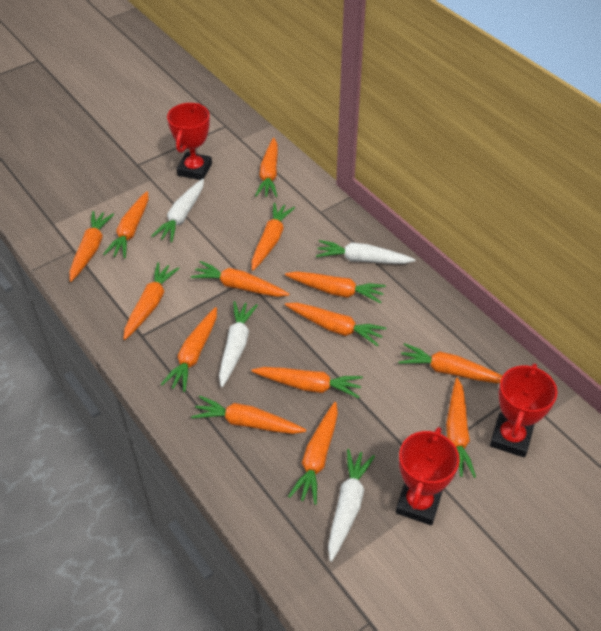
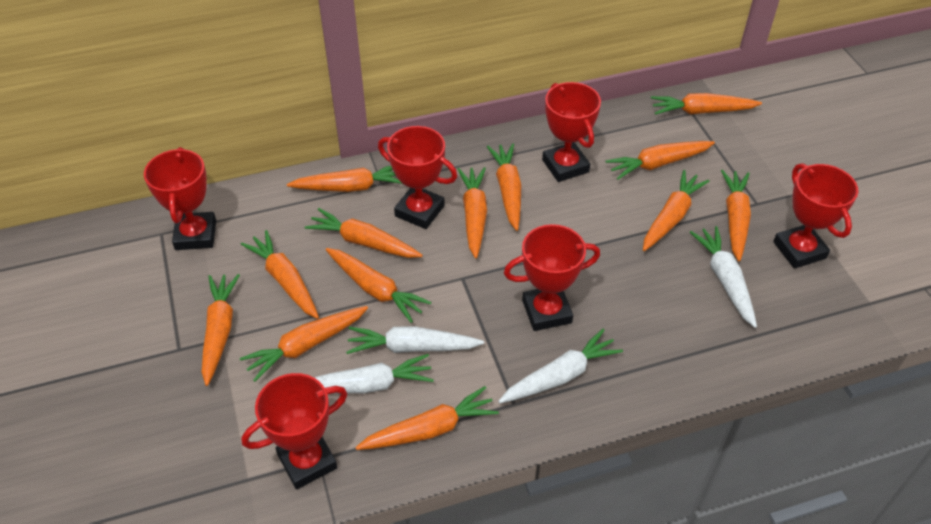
orange carrot: [69,211,114,282] [103,191,149,259] [123,262,180,340] [160,307,217,392] [191,261,289,297] [191,396,306,434] [251,203,295,271] [251,367,363,398] [255,138,278,197] [285,271,386,303] [285,303,386,347] [288,402,338,505] [398,343,502,383] [446,378,476,478] = 14 -> [201,274,240,386] [240,306,368,382] [241,230,319,319] [287,166,402,192] [305,208,423,258] [325,248,432,323] [355,386,499,450] [458,167,487,259] [487,143,521,231] [606,141,715,180] [643,170,710,251] [651,93,762,115] [721,170,751,262] = 13
red trophy: [167,103,212,180] [396,427,459,525] [490,363,557,458] = 3 -> [144,147,216,250] [242,373,347,489] [378,126,457,229] [504,224,600,331] [542,82,601,182] [773,163,858,269] = 6

